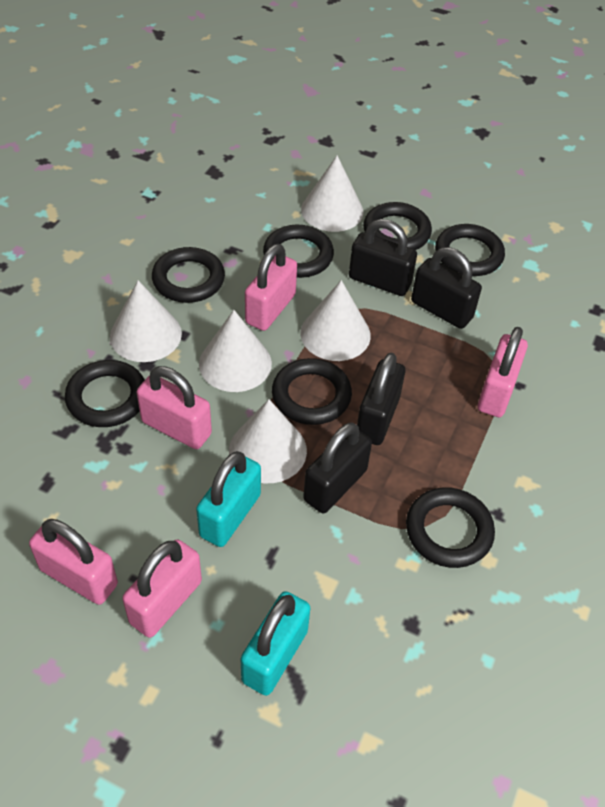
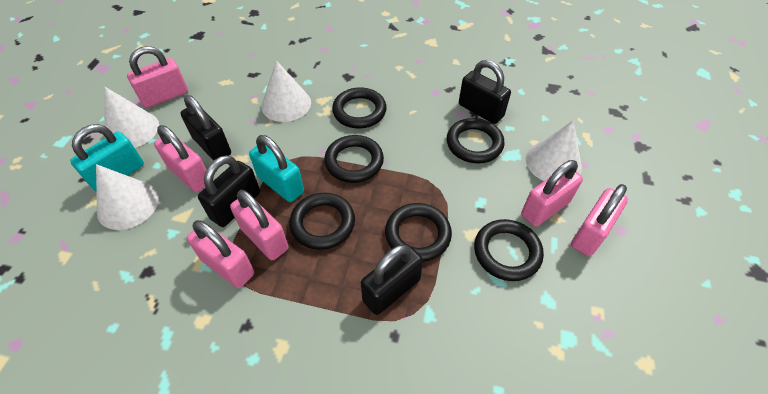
black ring: [65,360,145,427] [152,247,225,303] [263,225,334,278] [272,358,352,425] [363,202,432,250] [406,487,495,568] [435,224,505,276] = 7 -> [289,193,355,250] [324,135,384,183] [332,87,387,128] [385,203,452,262] [447,118,505,163] [474,219,544,281] = 6
pink padlock: [29,519,118,605] [122,540,202,638] [137,366,212,449] [245,244,297,331] [478,327,528,417] = 5 -> [127,46,188,108] [154,125,206,192] [187,220,254,288] [230,190,288,260] [521,160,583,227] [571,184,628,256] = 6
white cone: [110,280,182,362] [199,310,272,392] [229,399,307,483] [300,280,371,361] [301,155,364,232] = 5 -> [96,164,159,230] [104,87,159,148] [261,60,311,122] [526,120,582,181] = 4

